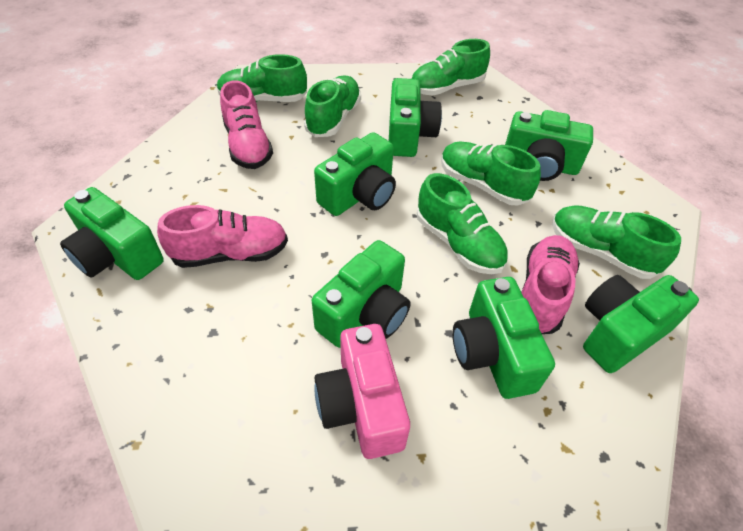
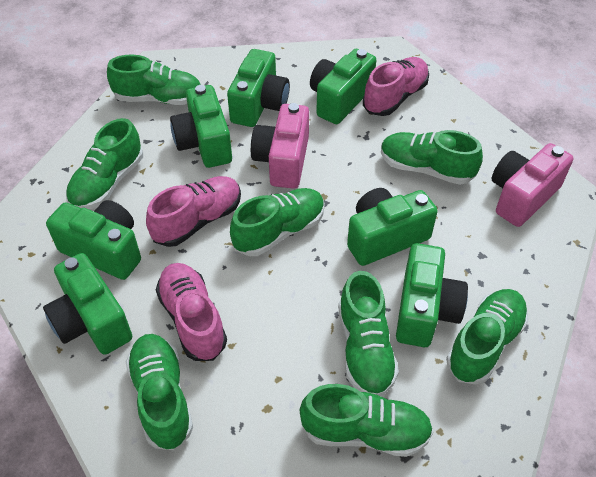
green shoe: [217,54,307,102] [304,75,361,137] [411,39,490,95] [417,173,508,274] [441,142,541,206] [552,205,681,279] = 6 -> [66,118,143,209] [107,55,201,105] [126,334,193,450] [230,188,325,256] [300,384,433,457] [338,271,399,396] [381,130,483,185] [446,289,528,385] = 8
pink camera: [314,324,410,459] = 1 -> [251,103,309,189] [492,143,573,227] = 2

